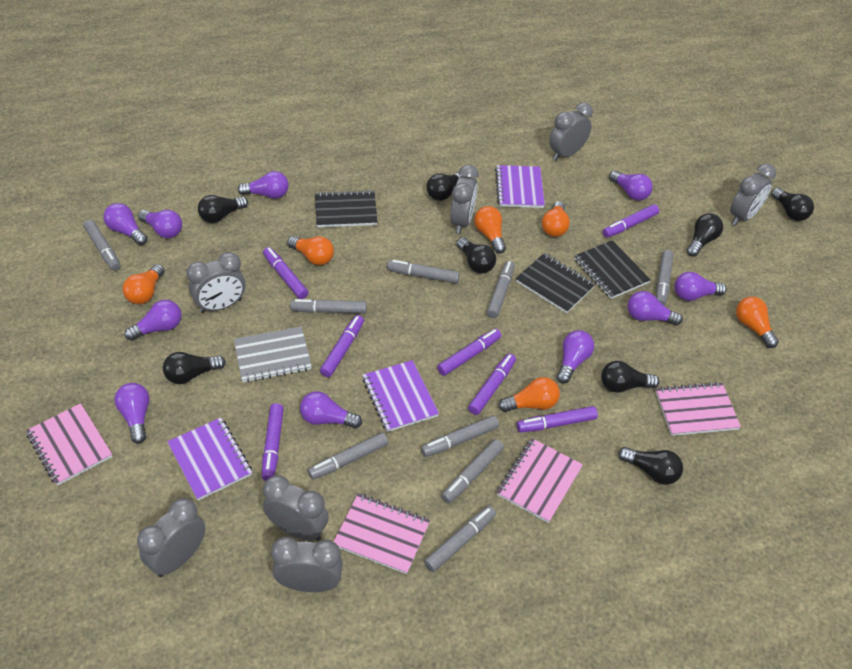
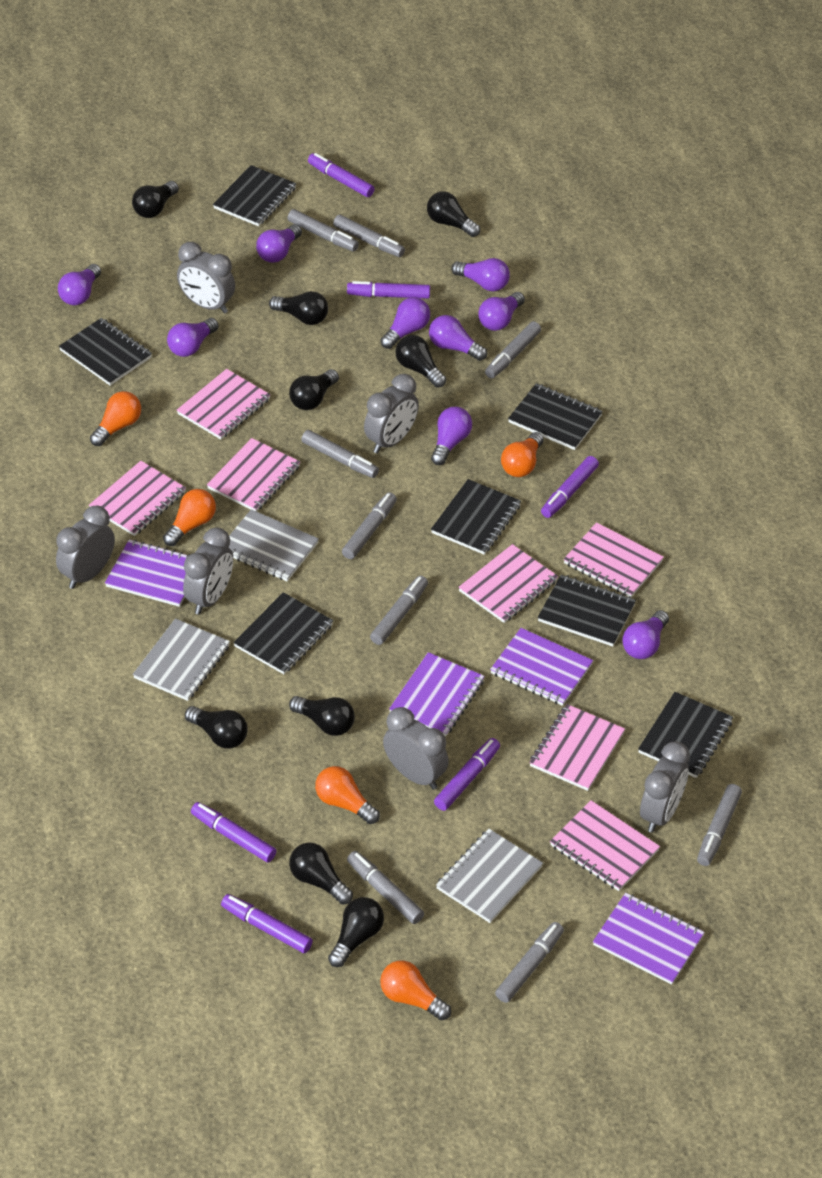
black light bulb: [163,352,226,384] [198,195,248,223] [426,172,463,201] [457,237,496,274] [601,361,659,393] [618,447,683,485] [687,213,723,257] [771,187,814,221] = 8 -> [132,181,179,218] [185,706,247,749] [269,291,328,325] [289,369,339,410] [289,696,355,736] [289,842,353,905] [328,897,384,967] [395,335,446,388] [427,191,480,237] = 9
black notebook: [315,190,378,228] [516,253,596,314] [574,240,651,299] = 3 -> [59,318,152,386] [213,165,296,226] [233,592,333,674] [431,479,521,555] [508,383,603,450] [538,575,636,647] [638,692,733,778] = 7
grey clock: [137,498,205,577] [186,252,245,313] [263,475,329,541] [271,537,343,592] [450,165,479,234] [549,102,593,161] [730,164,776,226] = 7 -> [56,505,115,589] [177,242,235,314] [183,527,233,615] [364,374,419,454] [383,707,449,790] [640,741,690,833] = 6
grey notebook: [234,327,312,383] = 1 -> [133,618,230,701] [228,509,319,581] [436,829,543,923] = 3
orange light bulb: [123,264,165,304] [287,236,334,265] [474,206,506,254] [499,377,560,412] [542,201,570,237] [736,297,779,348] = 6 -> [90,391,141,446] [163,489,216,546] [315,766,380,824] [380,961,451,1020] [501,432,543,477] = 5
pink notebook: [26,403,113,486] [334,493,430,574] [497,438,583,523] [655,382,741,436] = 4 -> [89,461,186,536] [177,369,271,440] [207,438,300,512] [458,544,558,623] [529,704,625,791] [550,800,660,891] [564,522,664,597] = 7
purple light bulb: [104,203,148,245] [114,383,150,444] [125,300,182,341] [138,210,182,238] [238,171,289,199] [300,391,362,428] [557,330,594,383] [609,170,653,201] [628,291,683,326] [675,272,727,301] = 10 -> [58,264,101,305] [167,318,219,357] [256,224,302,263] [381,297,430,349] [429,315,487,361] [431,407,472,465] [451,258,510,291] [478,292,525,331] [622,610,669,659] = 9
purple marker: [262,403,284,481] [263,247,309,299] [320,315,364,377] [437,329,501,376] [468,353,516,415] [517,406,598,433] [603,204,659,238] = 7 -> [191,802,276,863] [221,894,313,953] [308,153,375,197] [347,281,430,299] [434,738,500,811] [541,456,599,518] = 6
purple notebook: [167,418,252,501] [362,360,439,432] [495,165,545,208] = 3 -> [105,539,190,607] [389,652,485,736] [490,628,593,706] [593,893,705,985] = 4

